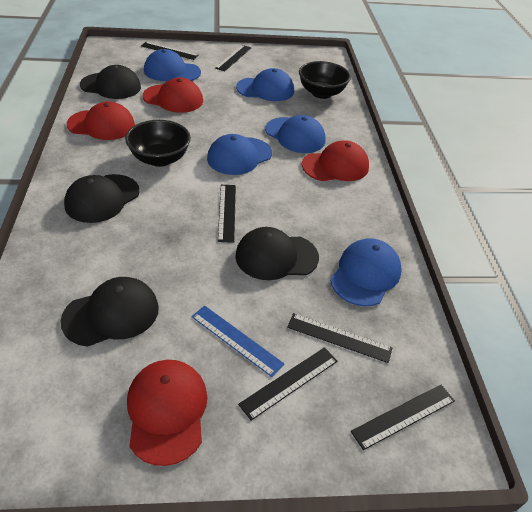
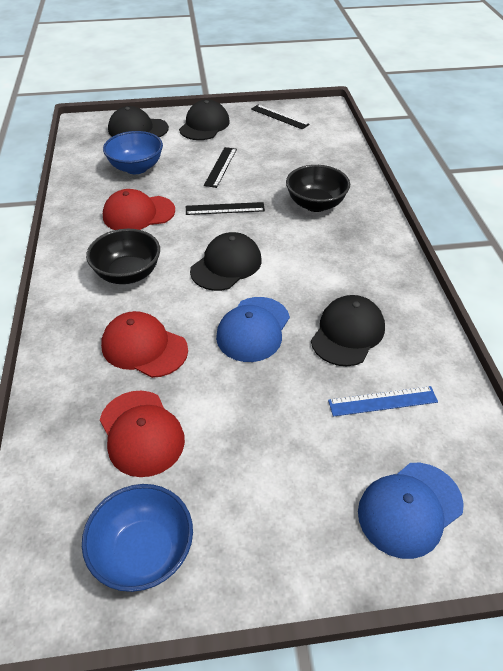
black ruler: [141,42,199,60] [215,45,251,71] [218,185,236,243] [238,347,338,421] [287,313,392,363] [351,385,455,450] = 6 -> [186,202,265,215] [204,147,237,188] [251,105,309,129] = 3
blue bowl: none = 0 -> [82,484,193,592] [103,131,163,174] = 2
blue cap: [144,49,201,81] [207,134,272,175] [236,68,294,101] [265,115,325,153] [330,238,402,306] = 5 -> [216,297,290,362] [358,463,464,559] = 2
red cap: [67,102,135,140] [127,360,207,466] [143,78,203,113] [302,140,369,181] = 4 -> [100,391,185,477] [101,311,188,378] [103,189,175,230] = 3

